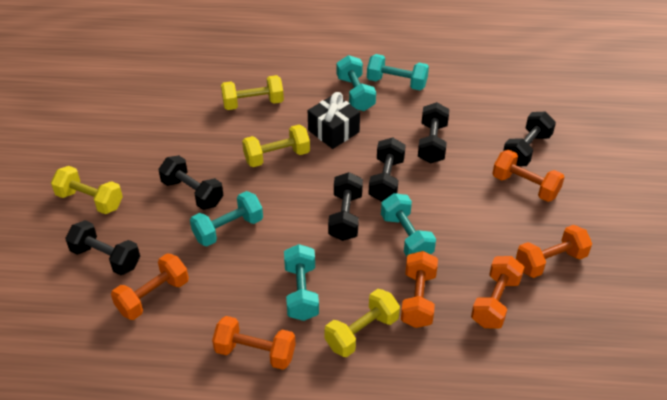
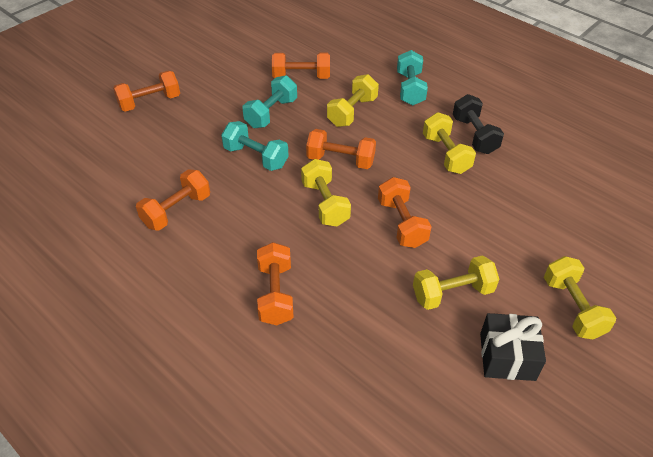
black dumbbell: [65,220,140,275] [158,155,224,210] [328,172,363,241] [368,137,406,202] [418,102,449,164] [503,112,556,166] = 6 -> [453,94,504,154] = 1
turquoise dumbbell: [190,191,263,247] [284,244,319,321] [337,55,376,111] [367,54,429,91] [381,193,436,257] = 5 -> [221,121,289,171] [242,75,297,128] [397,50,428,106] = 3
yellow dumbbell: [51,166,123,214] [221,75,284,110] [242,125,310,167] [325,289,400,357] = 4 -> [301,159,351,226] [327,74,379,127] [413,255,499,310] [423,112,476,174] [544,256,616,339] = 5

